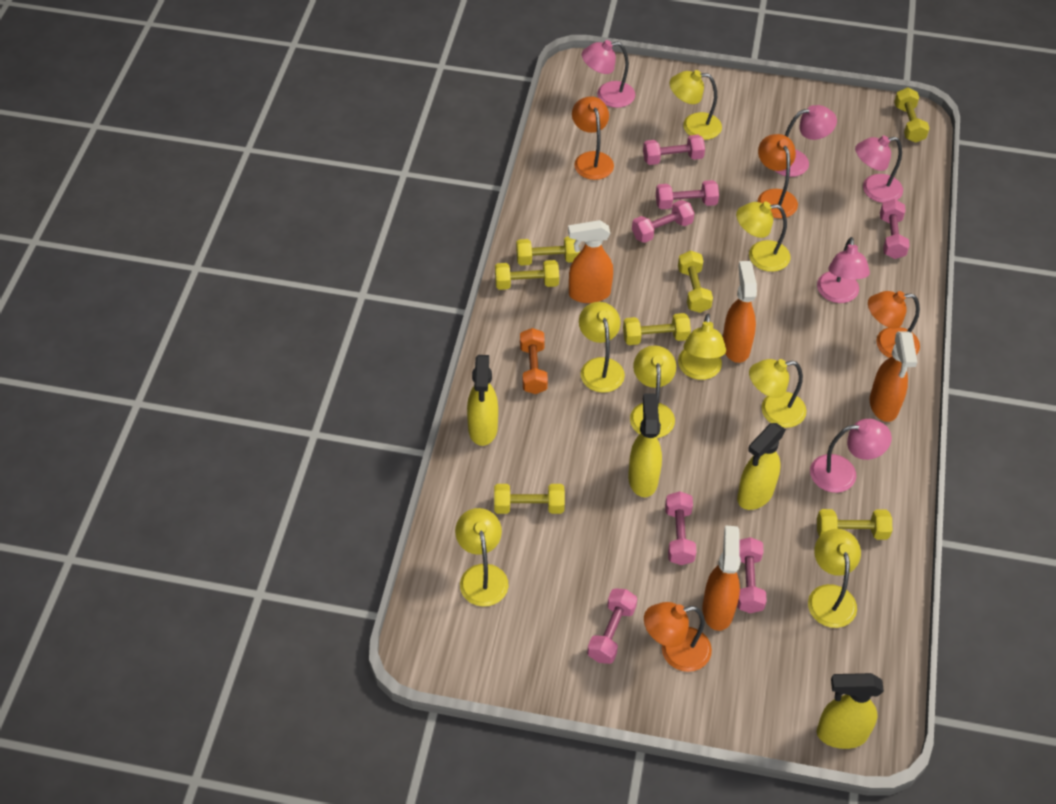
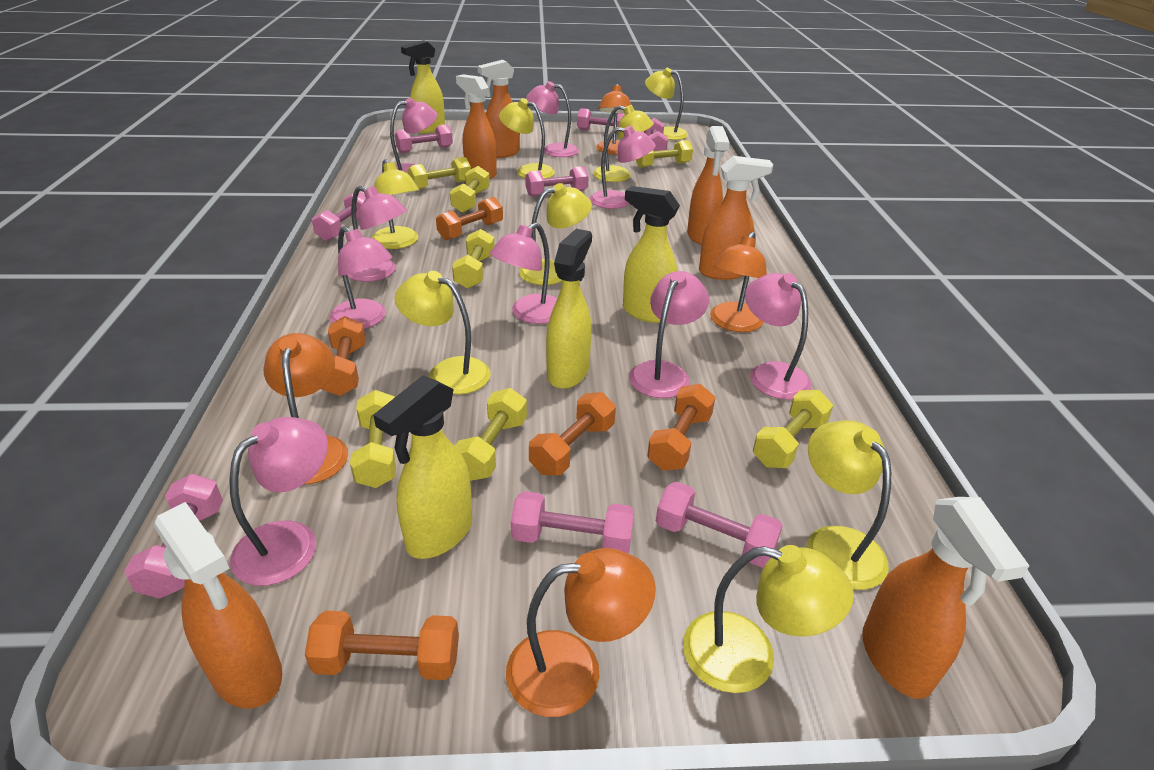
orange dumbbell: [520,328,548,394] = 1 -> [305,611,459,680] [321,316,366,396] [436,197,503,240] [529,392,616,475] [647,384,716,471] = 5
orange spray bottle: [568,220,613,303] [702,525,741,631] [723,261,757,363] [870,331,917,422] = 4 -> [154,502,282,708] [456,74,497,179] [478,60,520,158] [687,126,730,245] [699,156,773,280] [862,497,1029,699] = 6
pink dumbbell: [587,588,637,664] [632,200,694,243] [643,135,705,165] [656,180,719,209] [665,491,696,565] [737,537,767,613] [880,199,910,259] = 7 -> [124,474,223,598] [312,191,366,241] [395,124,453,153] [511,491,634,554] [525,166,589,196] [577,108,625,134] [644,118,668,151] [656,482,783,568] = 8
pink lamp: [582,40,635,108] [774,105,837,177] [810,419,892,493] [817,237,870,303] [855,135,903,203] = 5 -> [230,417,328,586] [330,226,392,329] [347,186,407,282] [390,98,437,174] [490,223,557,324] [527,81,579,157] [590,126,656,209] [629,271,709,398] [745,273,812,400] = 9

